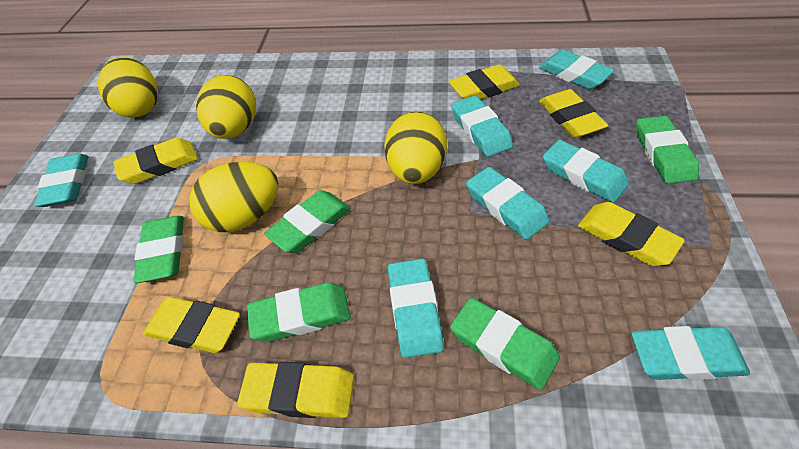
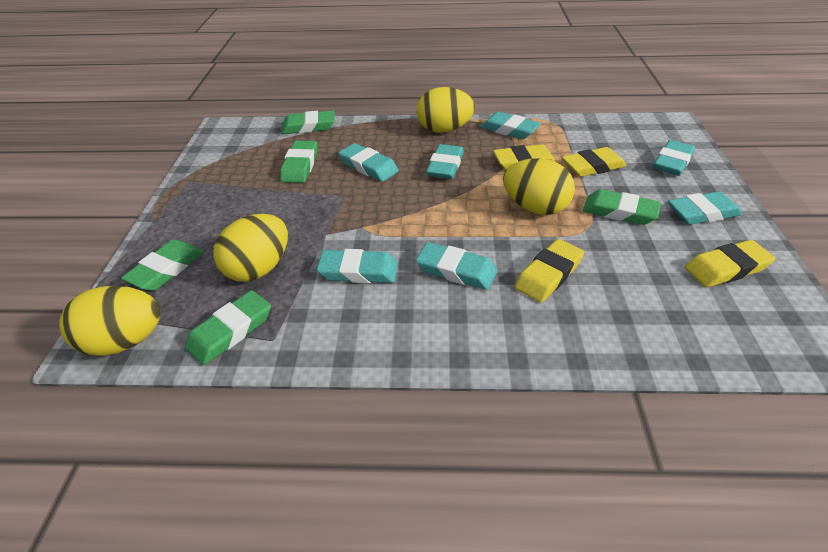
yellow eraser: [113,138,198,184] [143,297,240,353] [237,362,354,418] [449,65,520,99] [539,89,609,138] [578,202,685,266] = 6 -> [493,144,556,170] [515,239,584,303] [562,147,626,177] [685,240,775,287] = 4

